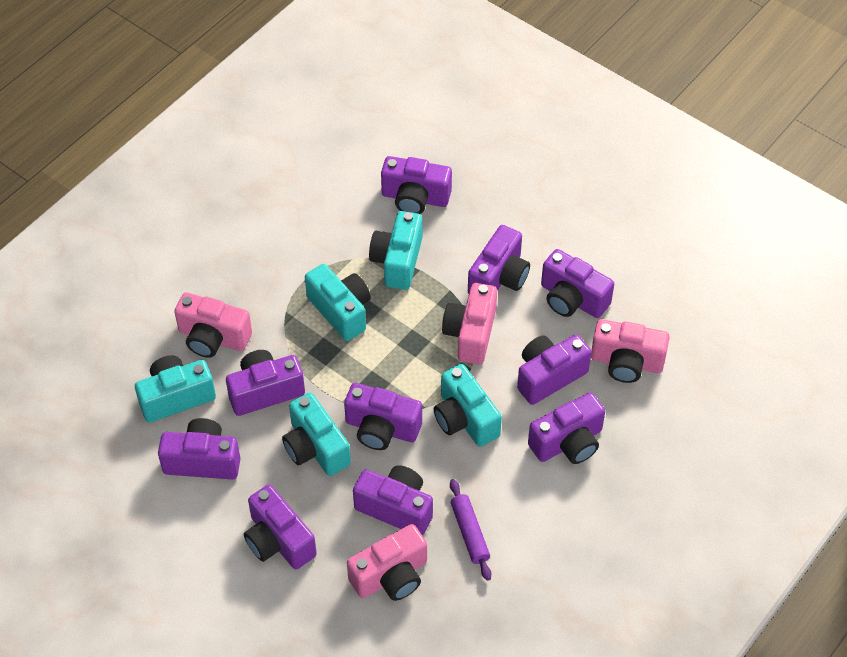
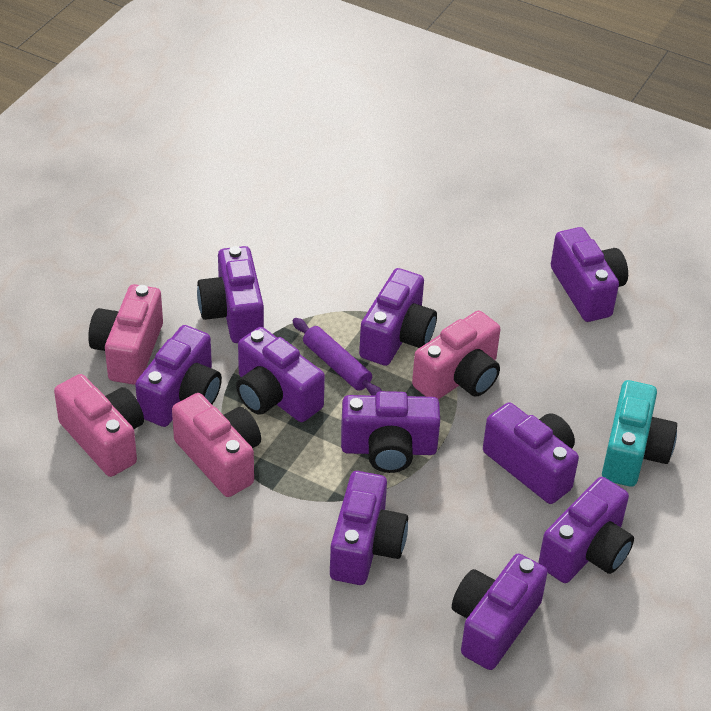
turquoise camera: [135,355,216,423] [282,393,351,476] [305,264,371,341] [369,211,422,290] [434,364,502,447] = 5 -> [602,380,677,487] = 1

